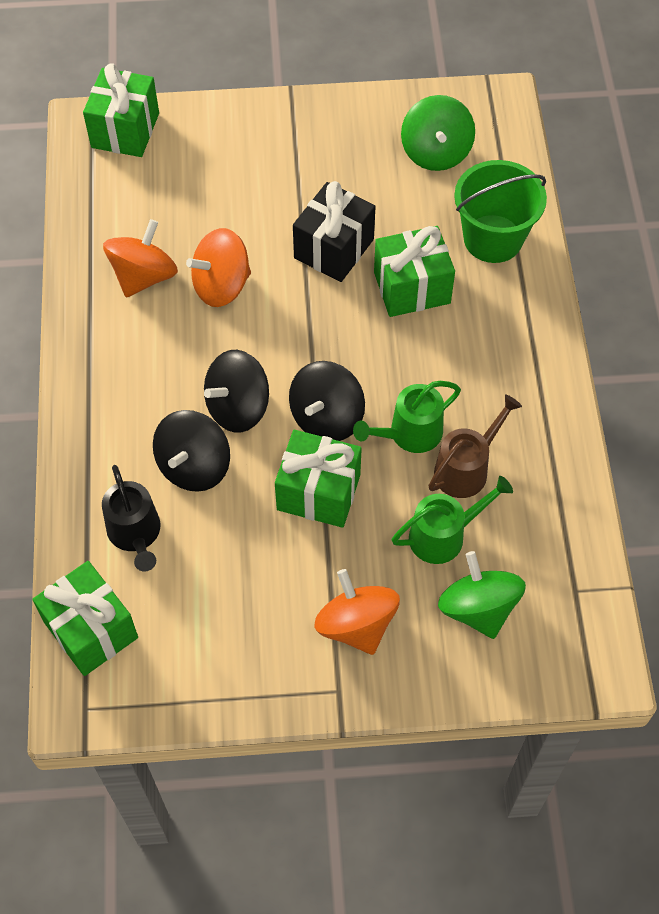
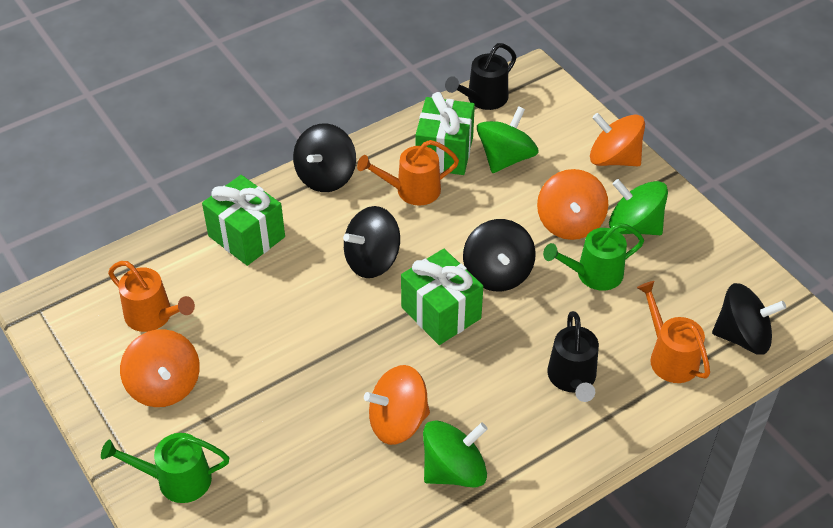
black gift: [293,181,375,282] = 1 -> none = 0
black spinning top: [153,410,230,492] [204,350,269,433] [289,361,365,441] = 3 -> [293,123,356,192] [343,206,400,278] [463,219,536,291] [712,283,786,355] = 4
black watering can: [102,465,161,572] = 1 -> [445,43,516,110] [547,311,599,402] = 2
brown watering can: [428,394,522,498] = 1 -> none = 0
green bucket: [454,160,547,263] = 1 -> none = 0
green gift: [32,561,138,676] [83,63,159,157] [275,430,362,528] [374,226,455,317] = 4 -> [202,175,285,266] [401,249,483,345] [416,92,475,175] = 3
green spinning top: [401,95,475,171] [438,551,526,639] = 2 -> [423,420,488,488] [477,106,539,173] [609,179,668,235] = 3
orange spinning top: [103,219,178,297] [186,228,251,307] [314,569,400,655] = 3 -> [120,329,200,407] [364,365,430,445] [537,169,608,240] [590,113,645,166] = 4
orange watering can: none = 0 -> [108,261,195,332] [357,140,459,206] [637,281,710,383] = 3

